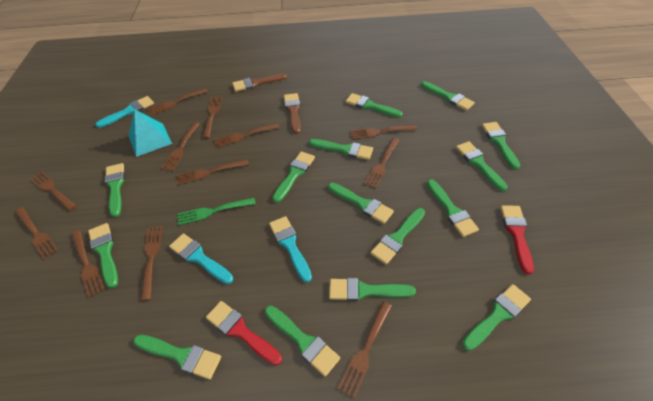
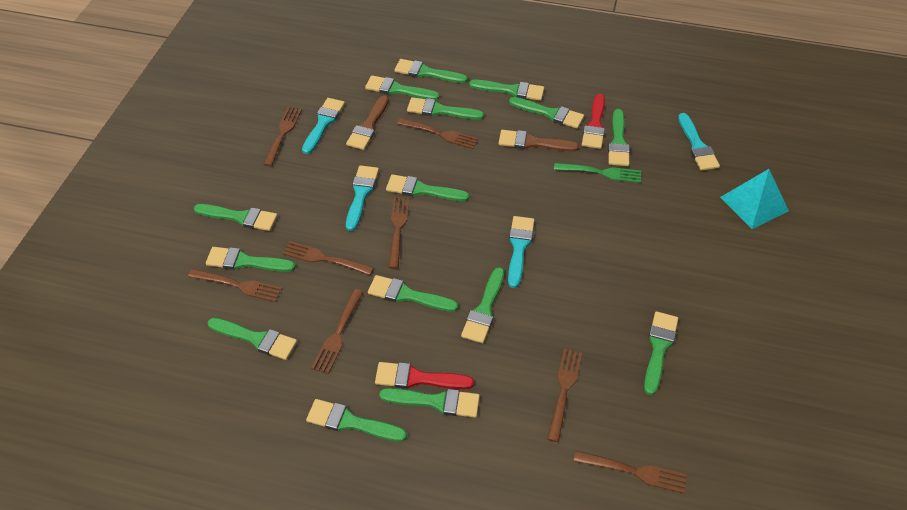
brown fork: [15,207,58,259] [30,171,76,211] [71,230,105,298] [141,226,162,301] [148,88,208,115] [161,122,199,171] [177,159,249,185] [203,97,222,139] [214,123,280,148] [337,302,392,398] [350,125,417,139] [364,138,400,189] = 12 -> [188,269,282,302] [263,107,302,166] [282,241,374,275] [311,289,363,374] [388,197,410,269] [397,118,478,149] [547,349,582,442] [573,451,687,494] = 8
turquoise brush: [95,96,154,128] [169,233,233,284] [269,216,312,282] = 3 -> [302,98,345,154] [346,165,379,231] [508,216,535,288] [678,113,720,171] = 4

